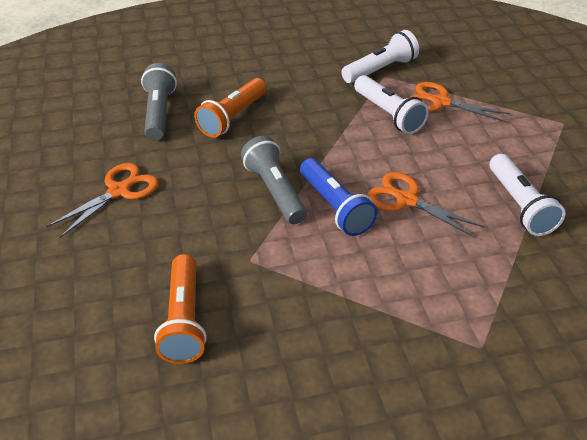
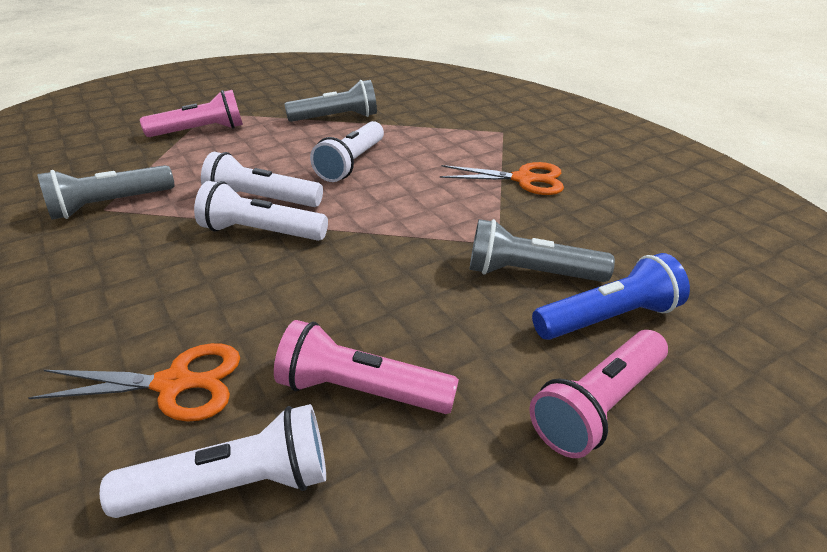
grey flashlight: [141,63,177,140] [241,136,307,224] = 2 -> [37,165,175,219] [284,80,377,122] [470,219,615,282] = 3
orange flashlight: [154,254,207,364] [194,78,267,138] = 2 -> none = 0
orange scissors: [47,163,159,238] [367,172,485,238] [409,82,511,123] = 3 -> [28,343,240,422] [440,162,564,195] = 2
pink flashlight: none = 0 -> [140,90,243,137] [274,320,459,414] [529,330,668,458] = 3
white flashlight: [341,30,419,83] [354,75,429,134] [490,154,566,236] = 3 -> [100,404,326,518] [194,181,328,241] [201,152,323,207] [310,121,384,182] = 4

